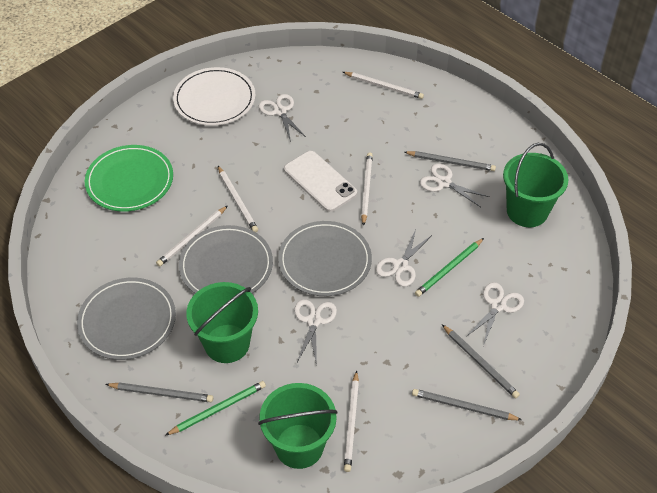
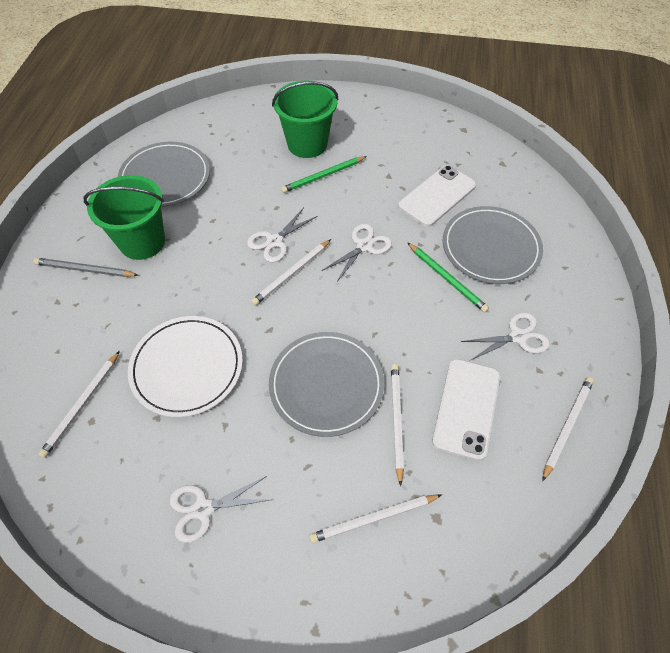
green bucket: [186,282,258,363] [258,383,338,469] [503,143,569,227] = 3 -> [84,175,165,260] [272,81,338,158] = 2
green plate: [85,145,173,212] = 1 -> none = 0
grey pencil: [105,382,213,402] [404,151,496,171] [412,389,522,420] [442,324,520,399] = 4 -> [34,258,138,277] = 1
white phone: [284,151,357,212] = 1 -> [398,165,476,227] [432,359,500,461] = 2
white scissors: [259,94,306,142] [294,299,337,366] [376,229,432,287] [420,163,490,207] [466,282,524,346] = 5 -> [169,476,270,543] [247,207,318,263] [322,224,392,282] [461,312,550,360] = 4

